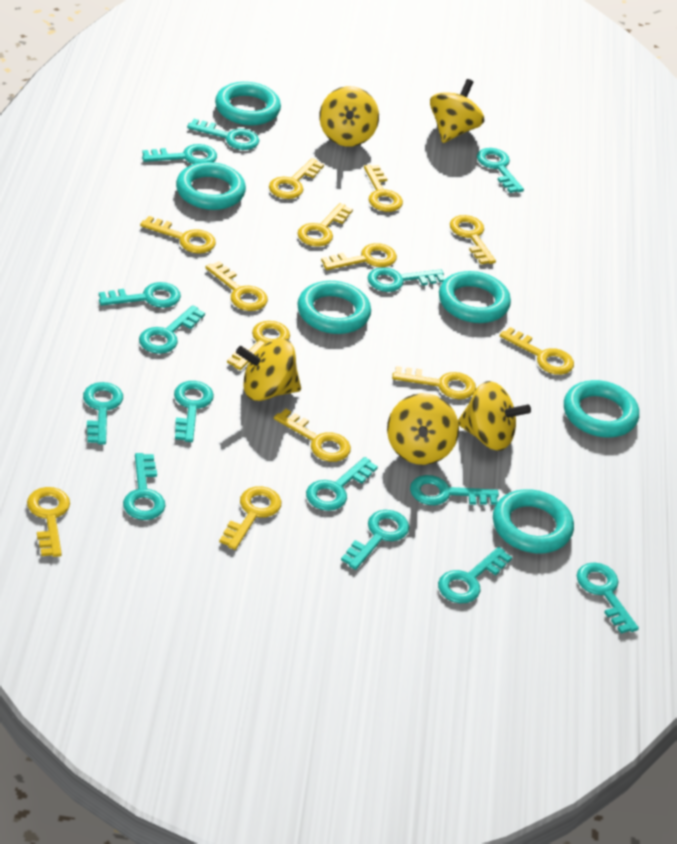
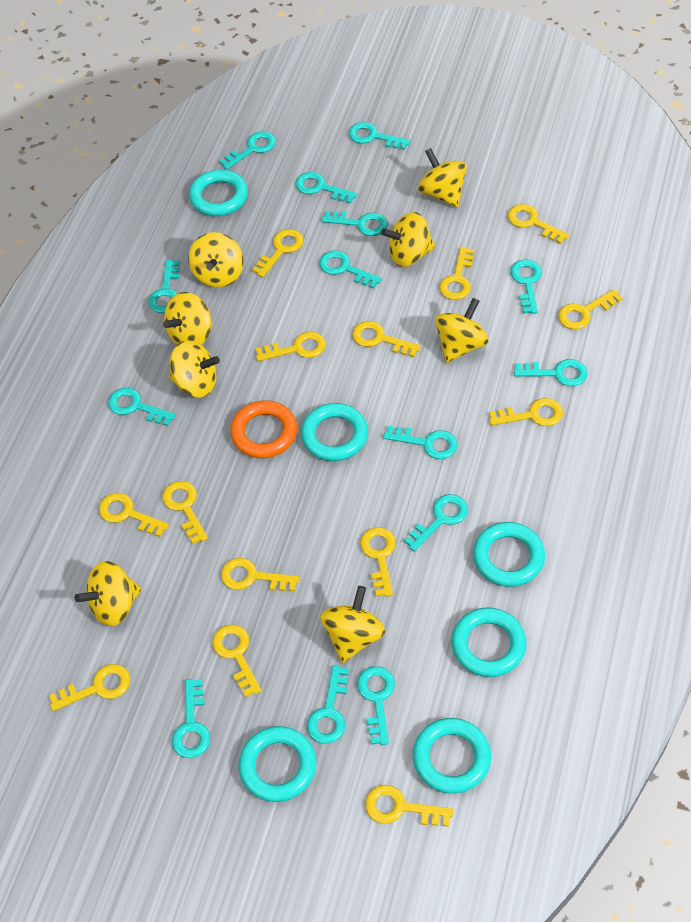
orange ring: none = 0 -> [230,400,297,458] = 1
yellow key: [27,487,70,557] [140,216,216,254] [205,261,268,311] [219,486,282,550] [227,321,290,370] [269,158,324,199] [274,409,351,462] [297,203,353,247] [321,243,397,270] [364,165,403,212] [392,366,476,399] [450,215,496,264] [500,327,574,375] = 13 -> [49,664,130,711] [99,493,169,537] [162,481,208,544] [212,625,261,697] [221,558,299,592] [252,229,304,277] [256,332,326,361] [352,321,421,357] [360,527,396,597] [365,785,453,827] [439,247,474,300] [489,398,563,426] [508,204,569,244] [558,289,623,329] = 14
yellow spinning top: [236,338,301,401] [319,86,379,147] [387,393,459,465] [430,79,484,143] [458,381,531,451] = 5 -> [75,561,141,626] [163,292,211,345] [168,340,220,397] [188,232,244,288] [320,586,385,663] [381,212,435,267] [418,148,467,207] [435,298,488,363] = 8

